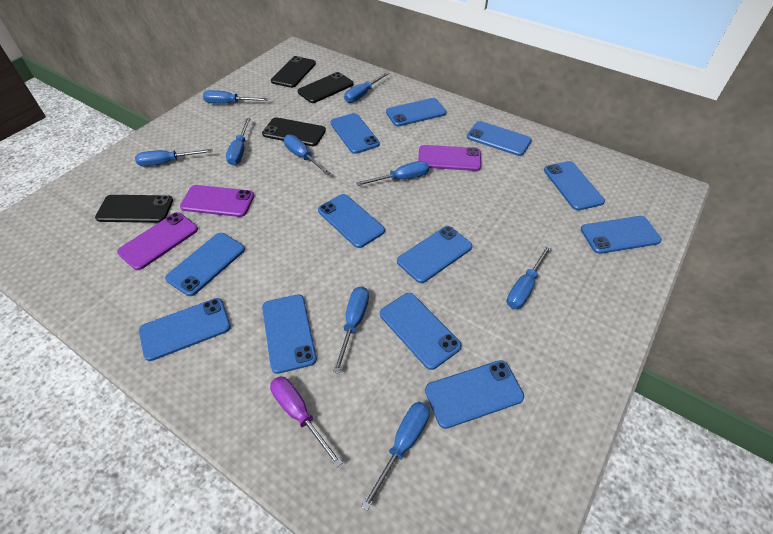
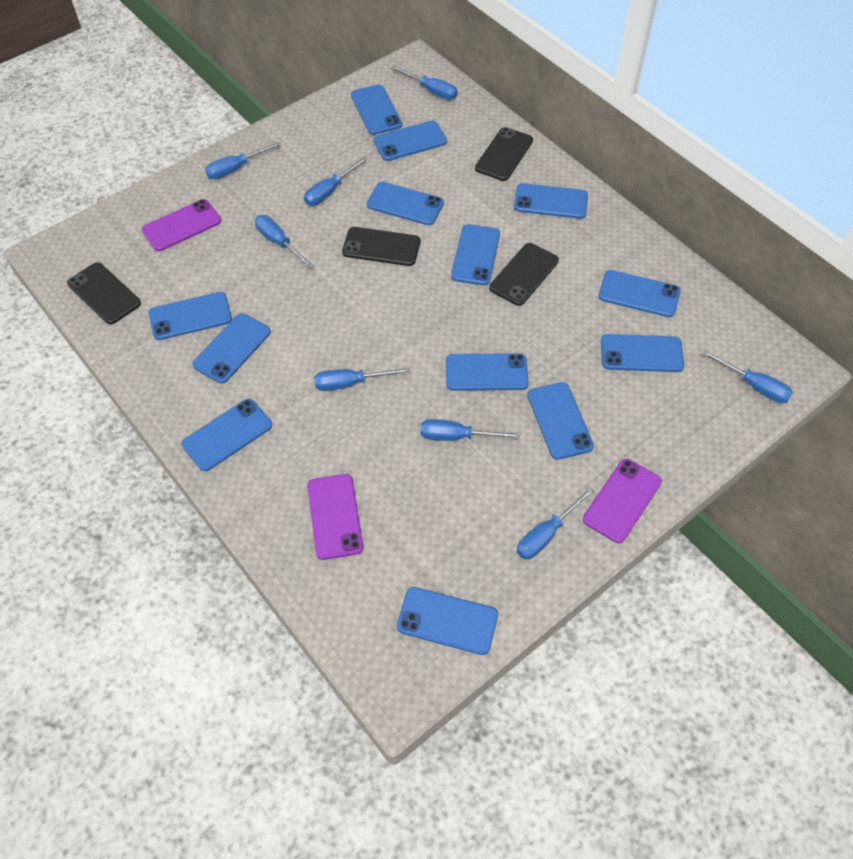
blue phone: [139,298,231,361] [165,233,245,296] [262,294,317,374] [318,194,385,248] [330,113,380,154] [380,293,462,370] [386,98,446,126] [397,226,472,283] [425,360,524,429] [467,121,532,156] [544,161,605,211] [581,216,662,254] = 12 -> [149,292,232,340] [181,399,272,471] [192,313,271,384] [351,85,402,135] [367,182,444,225] [374,121,447,161] [397,587,498,655] [446,353,529,391] [451,224,500,285] [514,183,588,219] [527,382,594,460] [598,270,681,317] [601,334,684,372] = 13
blue screwdriver: [135,149,212,166] [203,90,268,104] [226,118,251,165] [284,135,330,175] [333,286,369,374] [344,72,390,103] [356,161,429,186] [361,402,430,511] [507,245,552,309] = 9 -> [205,142,281,179] [255,215,314,268] [304,157,367,206] [314,367,410,391] [391,66,458,100] [421,419,520,441] [517,487,594,559] [702,350,793,403] = 8
purple screwdriver: [270,376,343,468] = 1 -> none = 0

